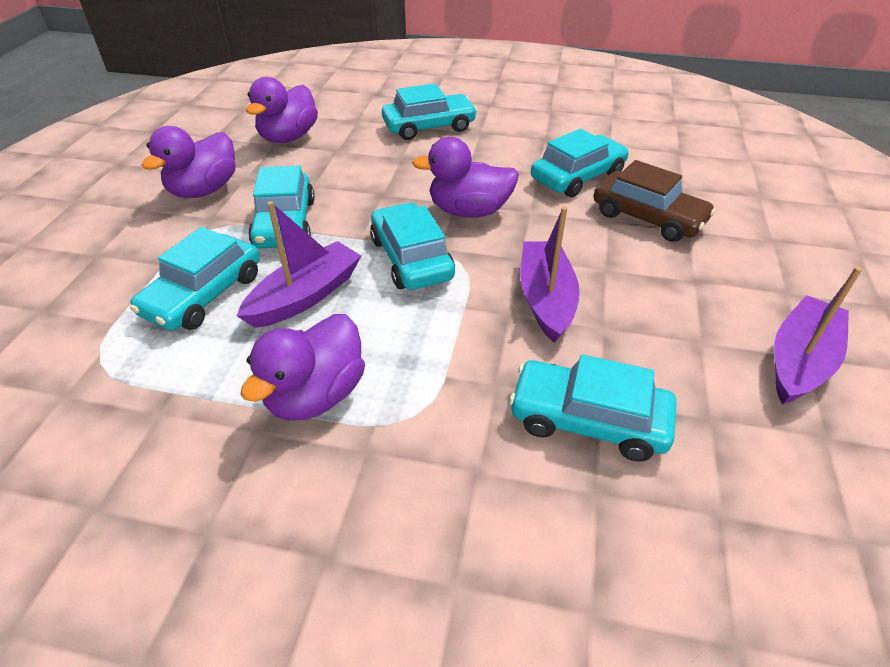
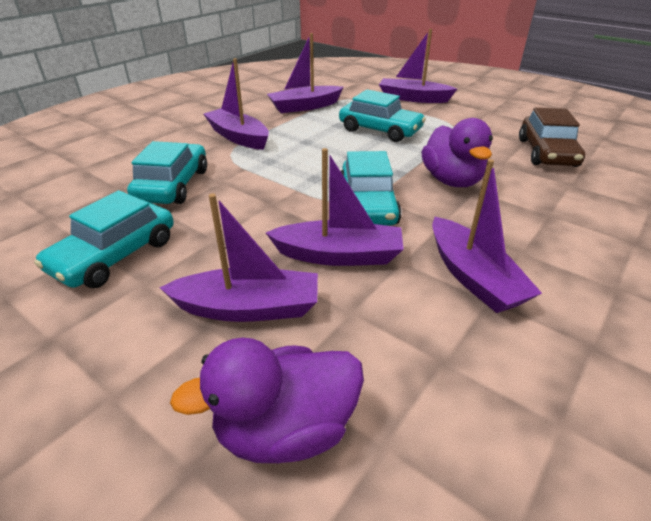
purple boat: [237,201,361,328] [520,206,580,343] [774,266,862,405] = 3 -> [159,193,318,322] [204,58,269,150] [266,148,404,266] [267,33,344,113] [379,29,457,103] [432,159,542,313] = 6
purple duck: [141,126,236,198] [241,314,365,421] [246,77,318,143] [412,137,519,218] = 4 -> [170,338,364,463] [422,118,493,187] = 2
turquoise car: [130,227,260,331] [248,165,315,248] [370,203,455,290] [382,83,477,140] [509,354,676,462] [531,129,628,197] = 6 -> [34,190,173,288] [127,141,207,204] [339,89,426,142] [341,151,401,226] = 4

